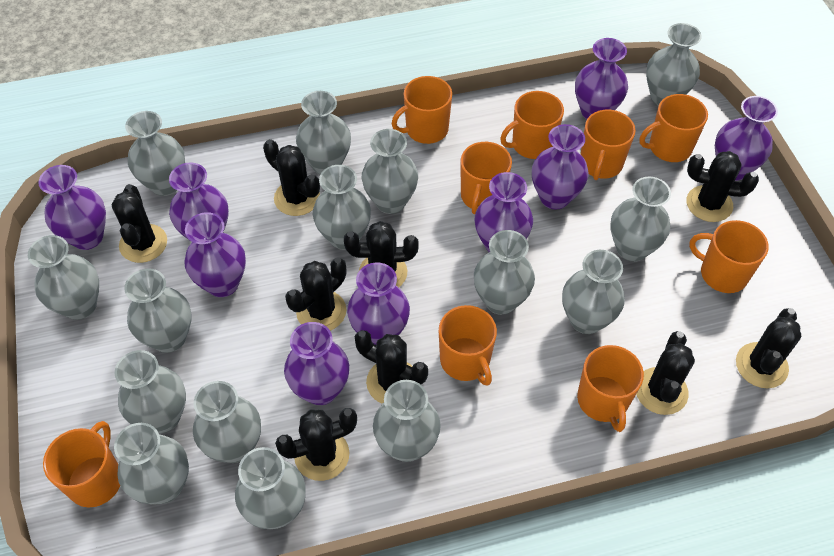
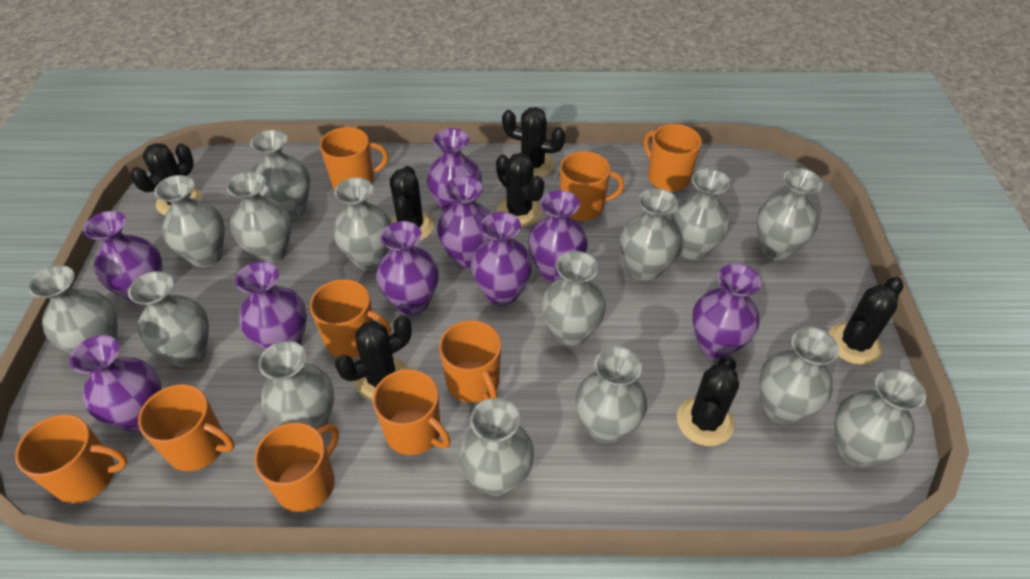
black cactus: [112,184,167,263] [263,139,320,216] [275,408,357,481] [285,258,347,331] [344,221,419,287] [355,330,428,404] [636,331,695,415] [686,151,759,222] [736,308,801,388] = 9 -> [130,143,202,215] [335,315,412,402] [390,166,434,241] [496,153,544,227] [502,107,566,177] [677,355,739,446] [828,277,904,365] = 7

